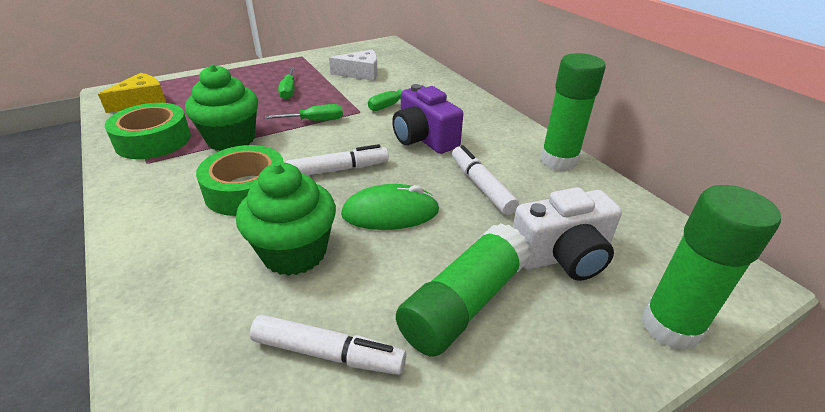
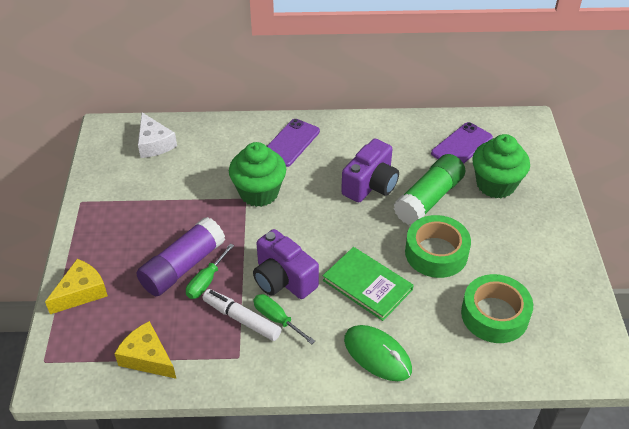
green book: none = 0 -> [323,247,414,321] = 1
green glue stick: [396,223,531,357] [540,53,606,171] [641,185,781,351] = 3 -> [394,154,465,225] = 1
green screwdriver: [265,104,343,121] [278,67,295,100] [368,85,425,111] = 3 -> [186,243,234,299] [253,294,315,344] = 2
purple camera: [392,84,463,154] = 1 -> [253,229,319,299] [341,139,399,202] = 2
purple glue stick: none = 0 -> [136,217,225,296] = 1
purple phone: none = 0 -> [267,119,320,167] [431,122,493,164] = 2
white camera: [513,187,622,281] = 1 -> none = 0
white marker: [250,315,406,375] [286,144,389,176] [452,145,519,215] = 3 -> [203,289,281,341] = 1
yellow cheese: [98,73,166,113] = 1 -> [45,259,108,314] [114,321,176,379] = 2

